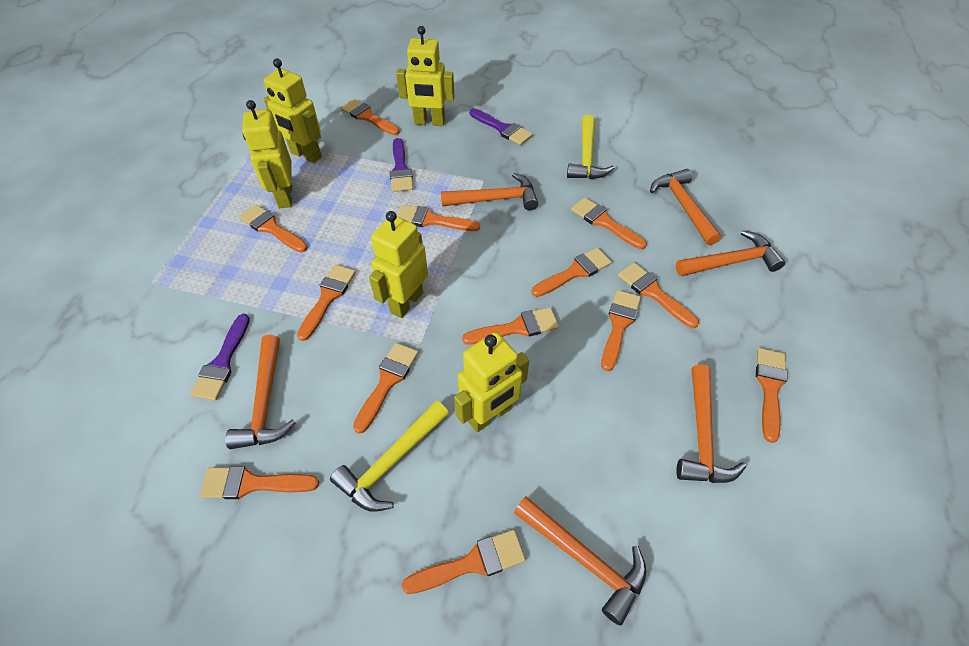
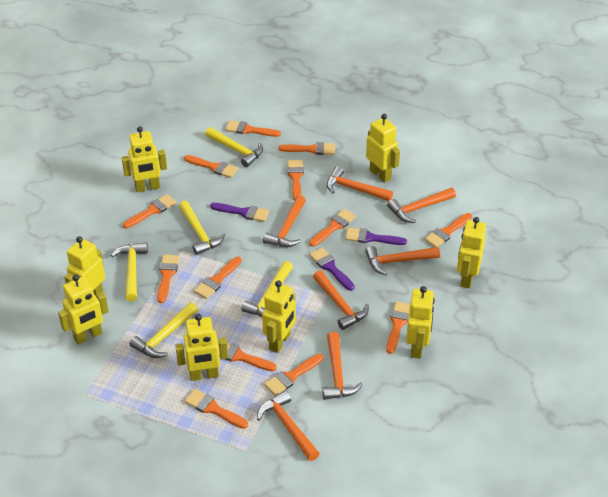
orange hammer: [225,335,296,449] [441,173,538,211] [514,496,646,626] [650,169,721,245] [676,230,785,276] [676,364,746,483] = 6 -> [257,390,320,461] [263,195,306,247] [313,270,369,330] [322,332,363,400] [327,166,393,201] [365,246,440,275] [387,188,456,223] = 7
yellow hammer: [330,401,449,512] [567,115,614,179] = 2 -> [111,242,148,301] [130,302,198,358] [179,201,225,255] [205,127,263,167] [242,261,293,317] = 5
yellow robot: [242,100,292,208] [264,58,322,163] [369,211,428,318] [396,26,454,126] [454,332,529,432] = 5 -> [58,274,109,345] [64,236,105,297] [122,126,167,192] [175,314,228,381] [262,280,296,353] [366,114,400,183] [406,286,435,359] [457,217,486,288] = 8

